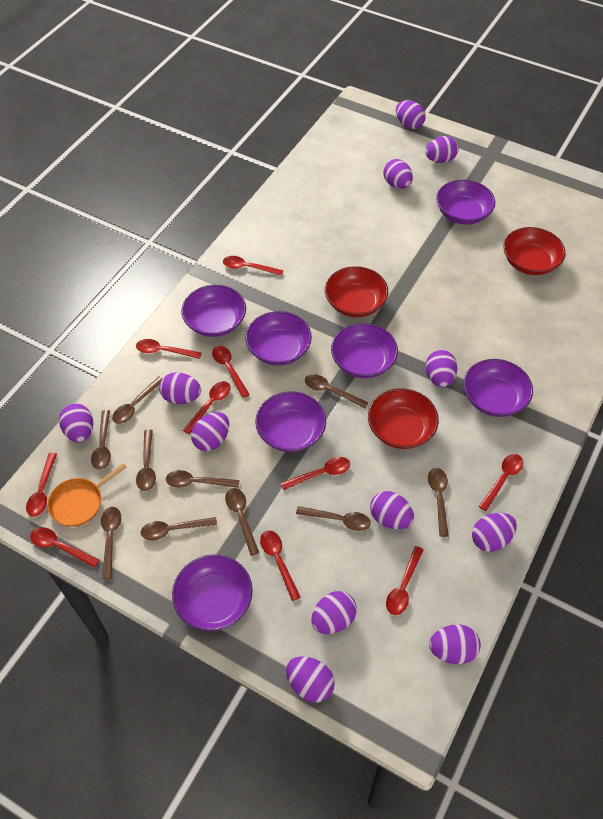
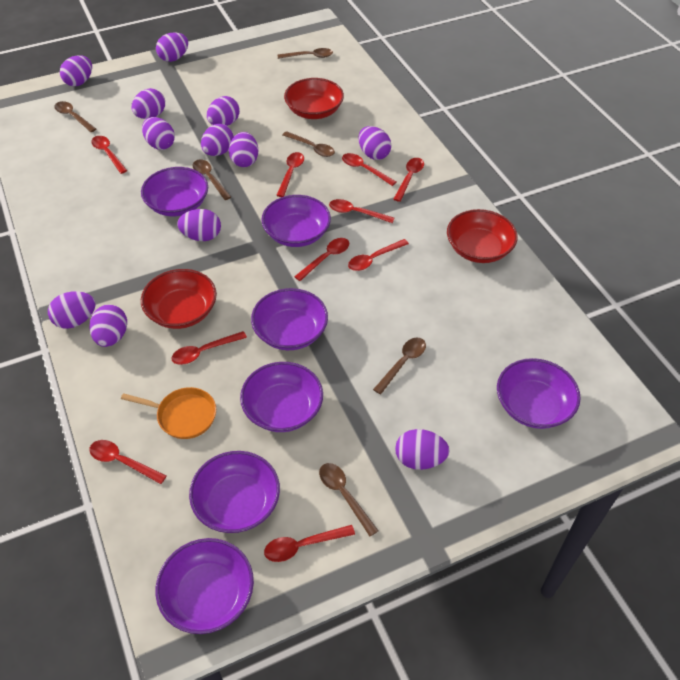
brown spoon: [91,410,111,470] [101,507,121,579] [112,376,162,424] [136,429,156,491] [141,517,217,540] [166,470,239,488] [225,488,259,556] [296,506,371,531] [305,374,369,408] [428,468,449,537] = 10 -> [54,101,96,132] [192,159,231,200] [278,48,333,59] [282,131,335,157] [319,463,379,536] [373,338,426,395] = 6

